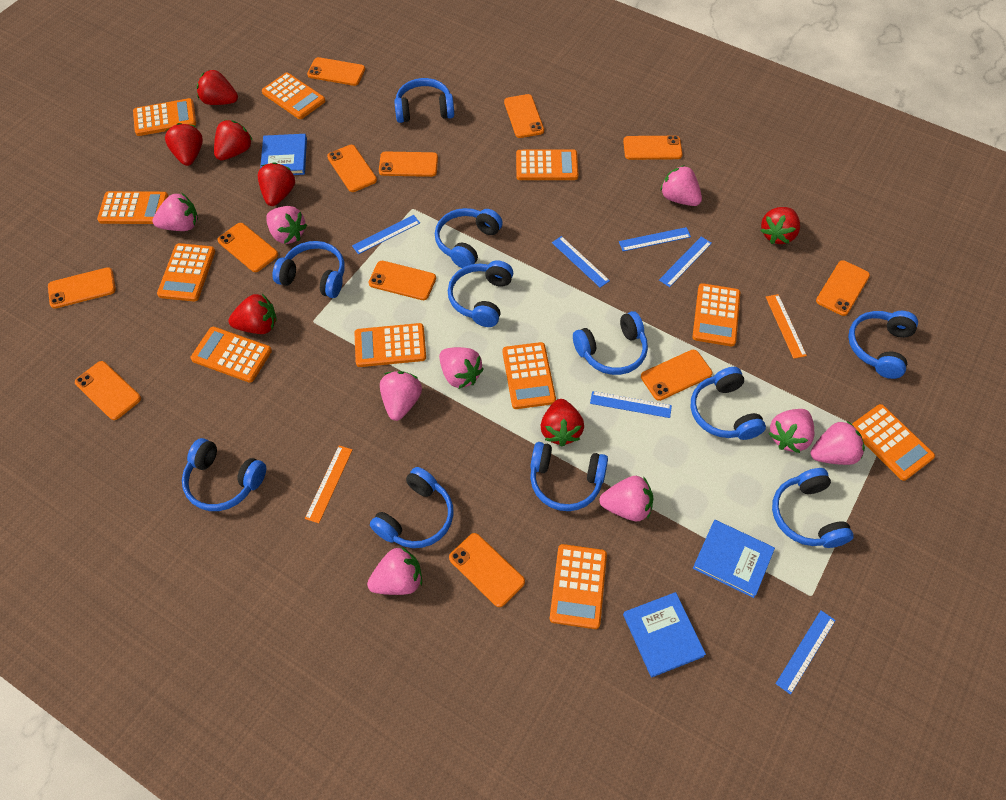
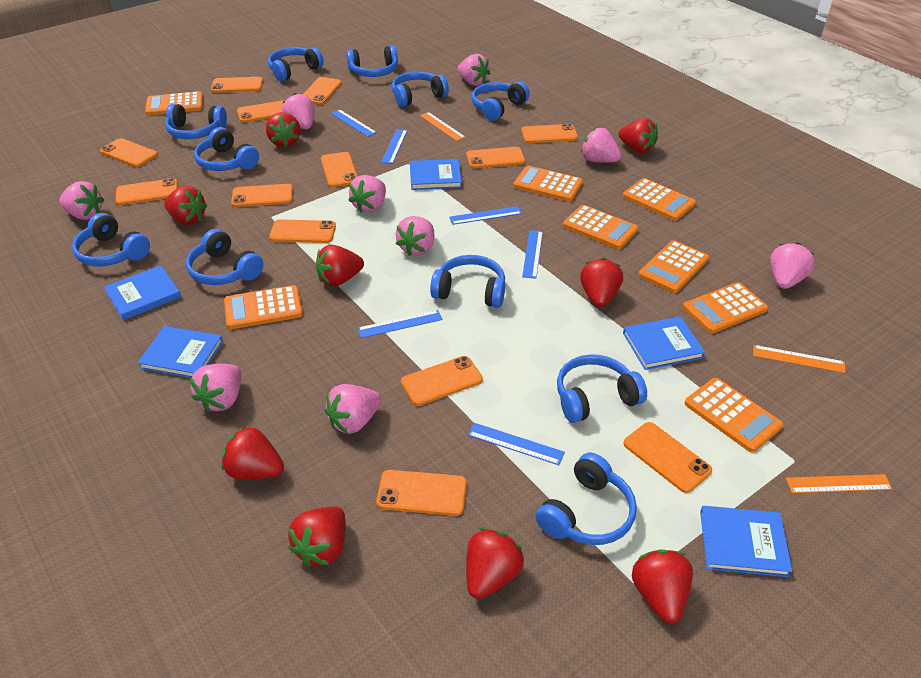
blue book: [260,134,307,175] [623,592,706,677] [693,520,775,598] = 3 -> [104,265,181,320] [138,326,223,378] [410,159,462,190] [623,316,705,370] [700,506,792,577] = 5
orange calculator: [97,191,168,224] [133,98,196,136] [157,243,215,301] [191,327,272,383] [262,73,325,119] [354,323,426,367] [503,342,556,409] [516,149,578,180] [550,544,607,629] [693,283,740,346] [852,404,935,481] = 11 -> [145,91,203,116] [224,285,303,329] [513,166,583,202] [563,205,639,249] [623,178,696,221] [638,240,709,293] [683,282,768,334] [685,378,783,452] = 8
orange phone: [48,267,116,309] [75,361,141,420] [217,223,278,272] [307,57,365,86] [327,145,377,192] [369,261,436,300] [379,152,438,177] [449,533,525,607] [504,94,544,138] [623,136,683,160] [641,350,713,401] [816,260,870,316] = 12 -> [100,138,158,167] [116,178,178,205] [211,77,263,93] [231,184,293,207] [237,100,285,123] [269,219,336,243] [303,77,342,105] [321,152,358,187] [376,470,467,516] [401,356,483,406] [466,147,525,168] [521,124,578,143] [623,422,712,493] = 13
orange ruler: [305,446,352,523] [766,294,807,359] = 2 -> [420,112,466,141] [753,345,845,373] [786,474,892,493] = 3
red strawberry: [165,123,203,166] [197,69,238,105] [214,120,253,160] [228,294,277,334] [258,162,295,206] [541,399,584,446] [760,207,800,244] = 7 -> [164,186,207,225] [222,426,284,479] [266,112,300,147] [288,506,346,566] [316,245,364,287] [466,528,524,599] [580,258,623,307] [619,118,658,153] [632,549,693,623] = 9

